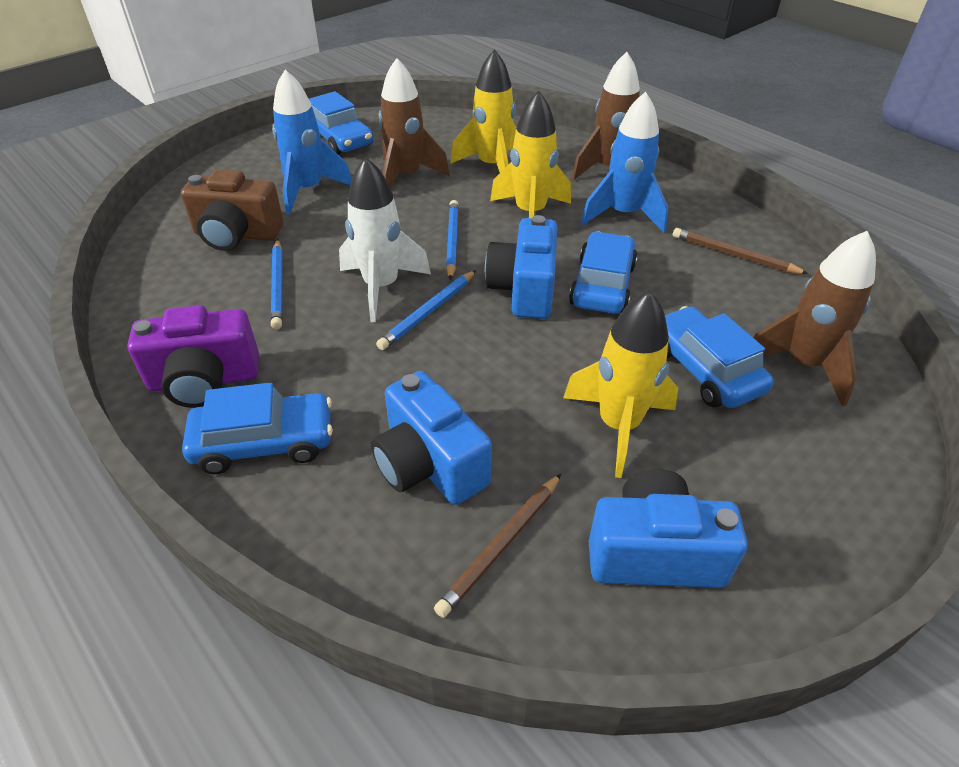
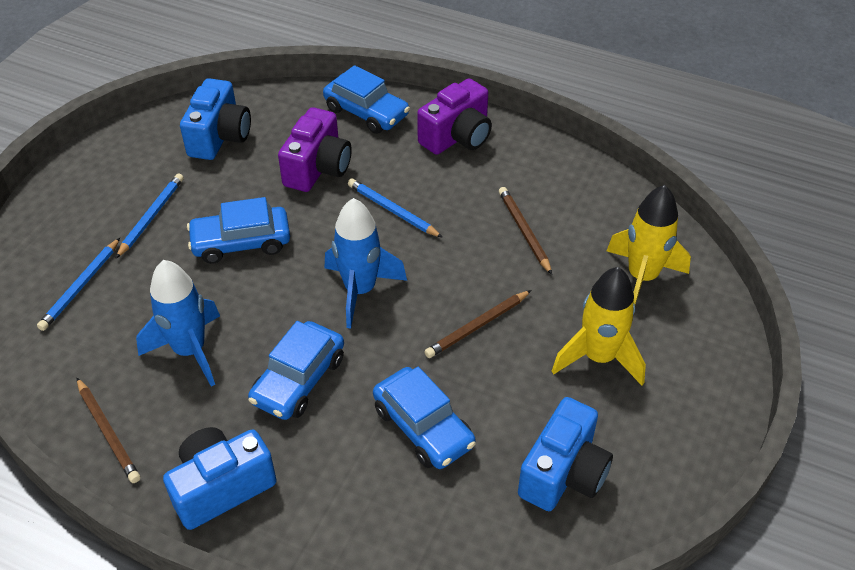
brown camera: [181,169,284,251] = 1 -> none = 0
brown pencil: [434,474,561,618] [673,228,809,274] = 2 -> [77,378,140,483] [424,290,531,358] [499,187,552,275] = 3
brown rocket: [378,58,450,189] [572,52,640,180] [753,231,876,407] = 3 -> none = 0
purple camera: [127,305,259,408] = 1 -> [278,107,352,192] [417,78,492,155] = 2
white rocket: [339,157,431,322] = 1 -> none = 0
yellow rocket: [450,49,516,173] [490,90,571,218] [563,290,678,478] = 3 -> [552,267,646,386] [607,185,691,304] = 2

